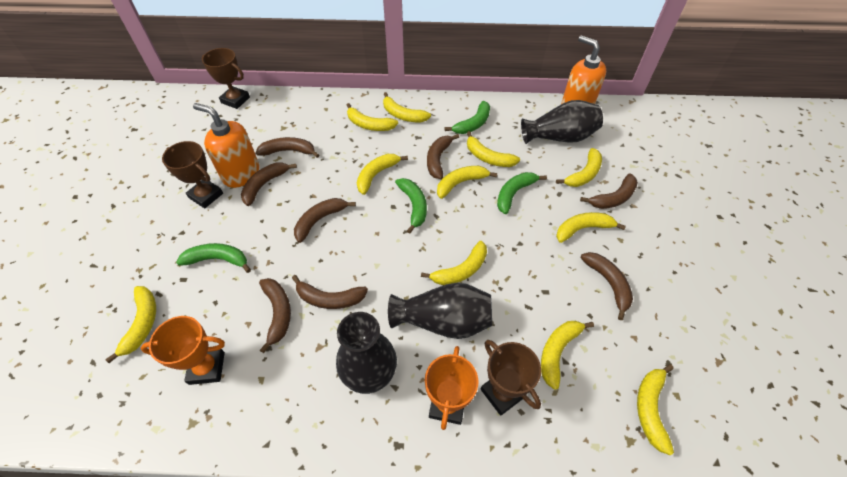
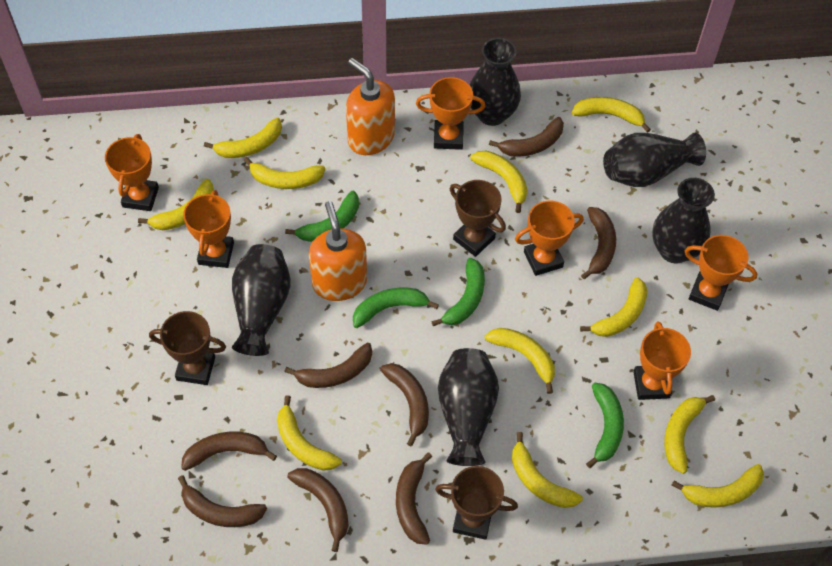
black vase: [336,312,397,394] [388,283,492,339] [521,100,603,144] = 3 -> [232,244,290,356] [438,348,499,466] [470,38,521,126] [603,133,706,187] [652,178,715,263] = 5
orange trophy: [140,316,225,385] [425,346,478,430] = 2 -> [105,134,159,211] [183,190,234,268] [416,77,485,150] [515,201,584,276] [633,321,691,400] [685,235,758,311] = 6

